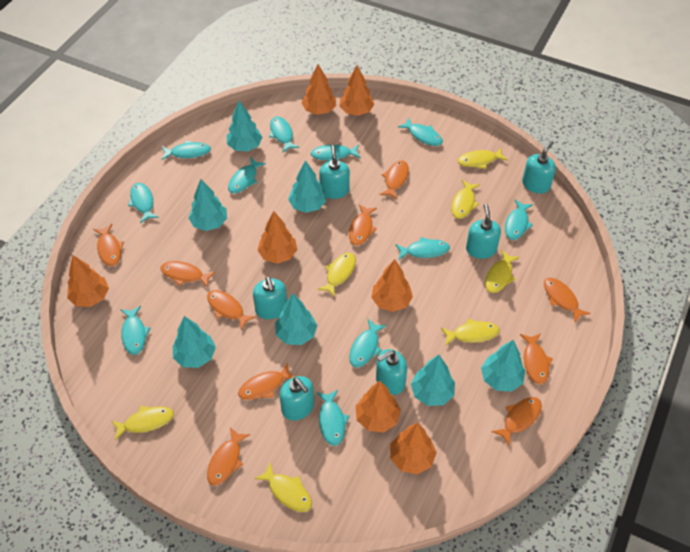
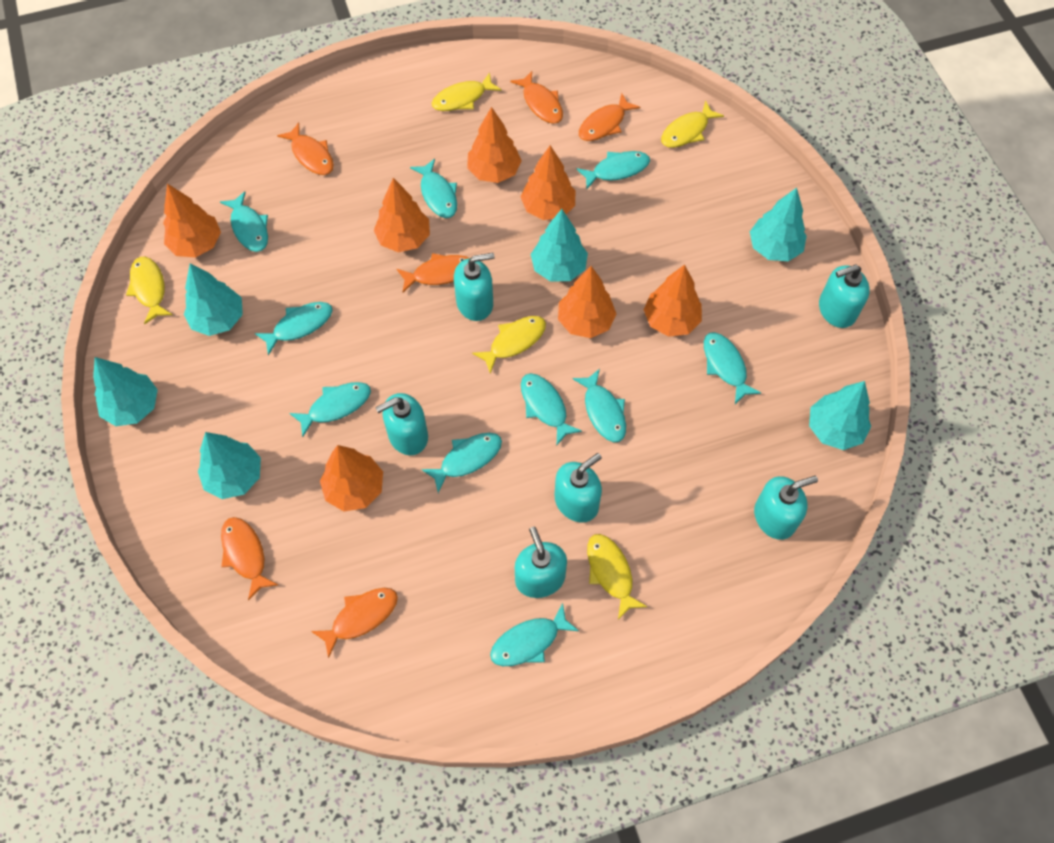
orange fish: [93,224,124,266] [160,261,215,288] [207,290,256,331] [207,427,250,486] [238,362,295,400] [349,204,377,246] [379,160,409,199] [492,397,542,446] [520,333,553,385] [544,278,591,322] = 10 -> [221,517,278,600] [277,123,334,175] [311,588,398,658] [397,253,469,292] [510,71,563,124] [579,93,640,141] = 6
turquoise fish: [120,306,150,355] [128,183,159,223] [161,140,211,160] [228,157,266,193] [269,117,299,153] [311,144,361,161] [316,390,349,446] [349,319,387,368] [395,237,450,260] [398,117,443,146] [505,200,533,240] = 11 -> [220,191,268,252] [255,302,333,355] [290,382,371,437] [410,159,457,218] [421,433,502,493] [490,603,579,666] [521,373,582,445] [572,369,626,442] [576,151,650,189] [704,332,761,404] = 10
turquoise tree: [173,316,216,368] [188,179,227,231] [227,101,262,151] [275,294,317,345] [288,160,326,213] [411,354,455,406] [481,340,525,392] = 7 -> [93,357,158,426] [184,263,243,336] [198,432,261,499] [531,209,588,282] [750,188,807,261] [809,381,871,450] = 6
yellow fish: [111,406,174,440] [254,463,312,512] [317,253,356,297] [441,319,500,346] [451,180,480,219] [458,147,508,169] [485,250,520,293] = 7 -> [126,257,173,324] [432,72,502,111] [472,316,546,374] [587,534,648,620] [661,100,724,148] = 5

